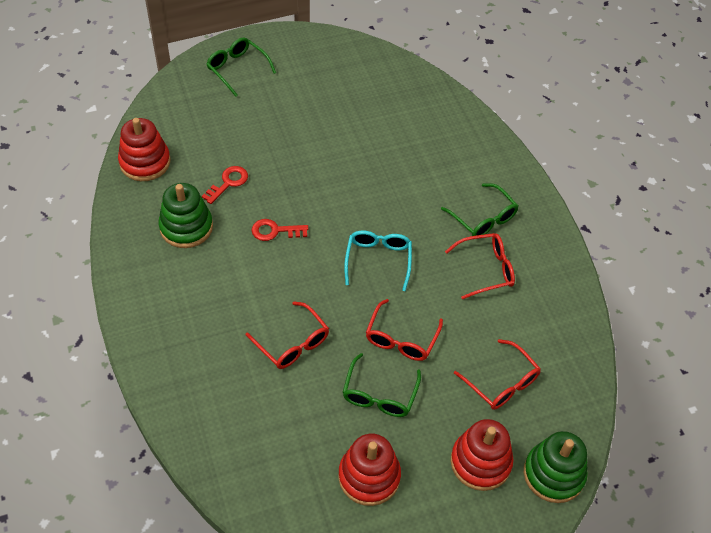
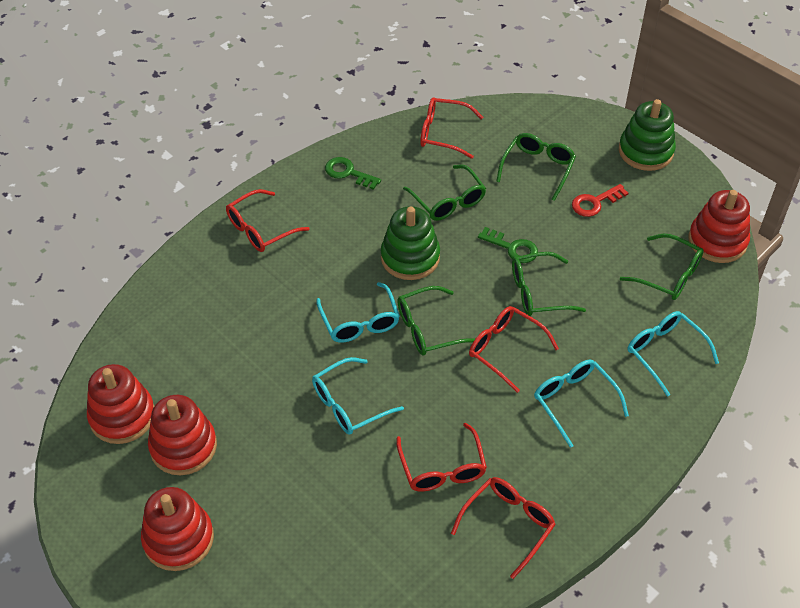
green glasses: [206,37,276,97] [343,353,421,417] [441,183,518,236] = 3 -> [397,286,475,355] [403,165,486,221] [496,133,576,201] [512,252,586,316] [620,234,704,300] = 5
green key: none = 0 -> [325,157,381,190] [478,227,538,263] = 2
red glasses: [246,302,329,369] [366,299,443,361] [445,233,515,299] [454,339,541,410] = 4 -> [226,189,310,252] [396,423,487,492] [420,97,483,159] [451,477,556,579] [469,306,559,393] = 5
red key: [202,166,248,204] [251,219,308,241] = 2 -> [572,184,628,217] = 1
red stacking toy: [118,118,170,181] [338,434,401,506] [451,419,514,491] = 3 -> [87,364,154,444] [141,487,214,571] [148,395,217,475] [689,190,750,263] = 4
turquoise glasses: [344,231,412,291] = 1 -> [312,357,404,435] [316,282,400,343] [534,360,629,448] [628,311,719,397] = 4

